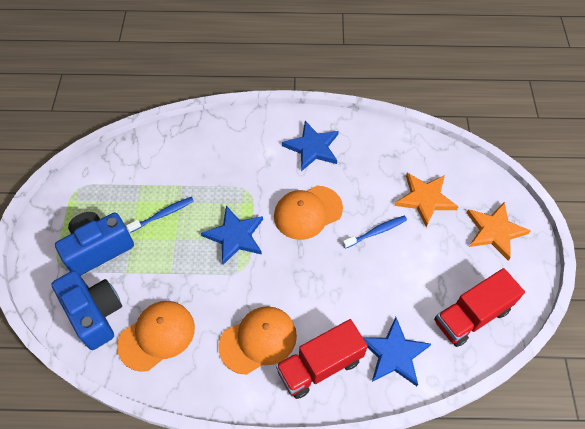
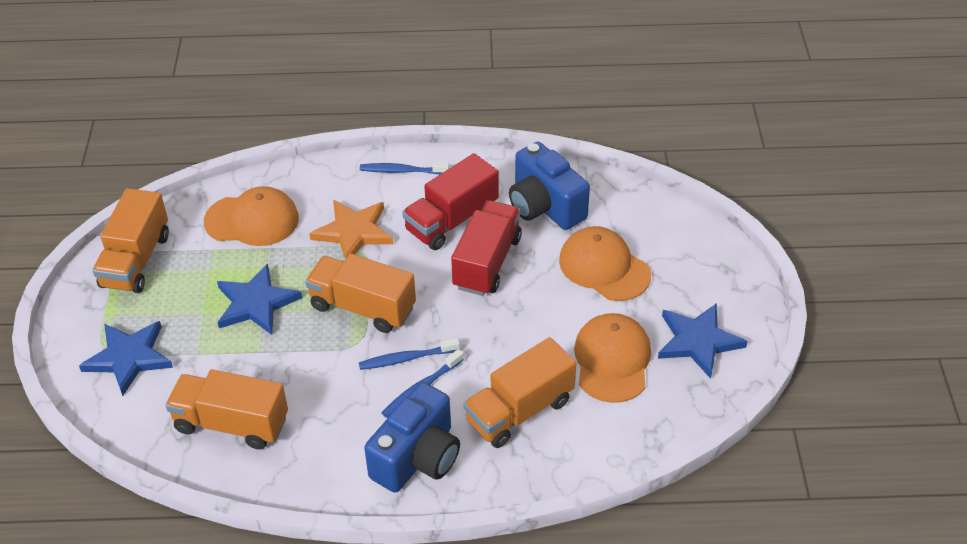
blue toothbrush: [126,197,194,233] [343,216,407,249] = 2 -> [359,338,460,370] [360,162,449,175] [381,349,464,418] = 3
orange star: [395,173,458,227] [466,202,531,261] = 2 -> [309,200,393,259] = 1
orange truck: none = 0 -> [92,188,169,293] [165,369,288,449] [305,254,416,333] [463,337,576,448] = 4

